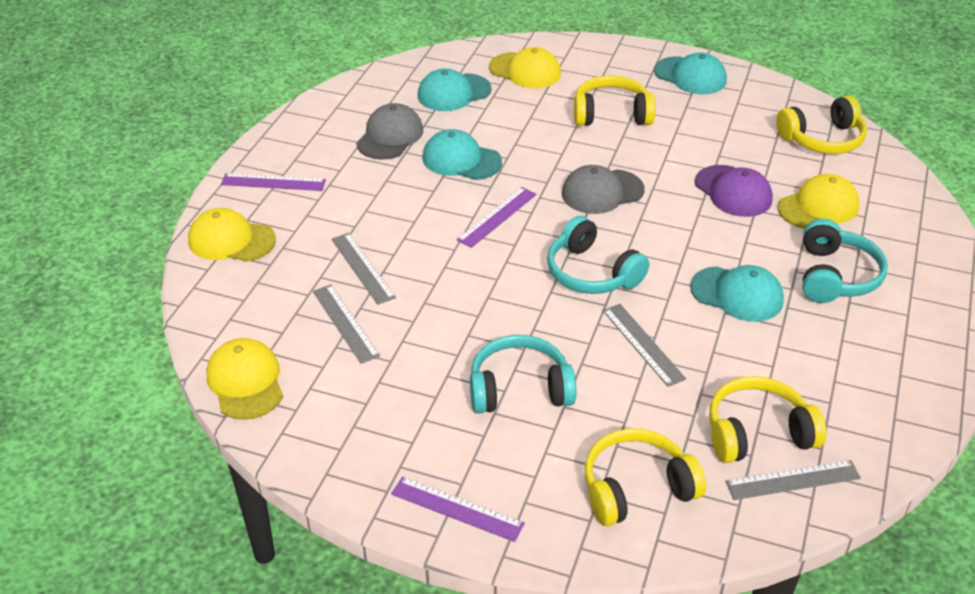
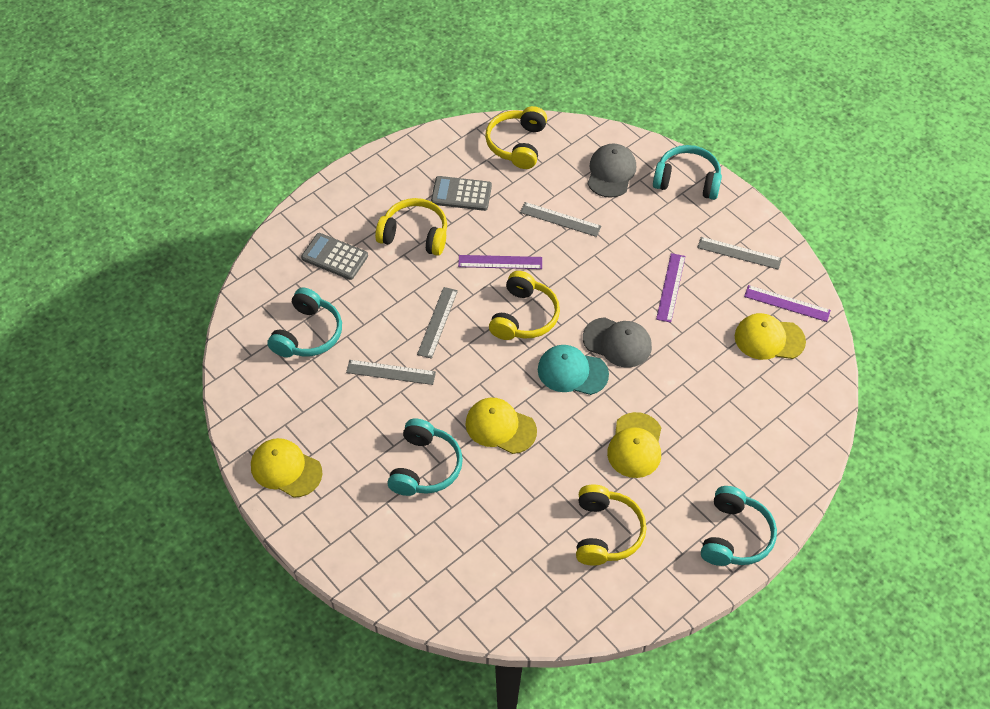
grey calculator: none = 0 -> [301,233,368,280] [431,176,492,211] = 2
purple cap: [695,165,773,217] = 1 -> none = 0
turquoise cap: [418,68,491,111] [423,129,502,180] [654,53,727,94] [690,265,784,322] = 4 -> [538,345,609,395] = 1
turquoise headphones: [470,335,576,414] [547,216,649,294] [802,219,888,303] = 3 -> [267,288,342,357] [387,418,463,496] [653,145,722,200] [701,486,777,566] = 4

